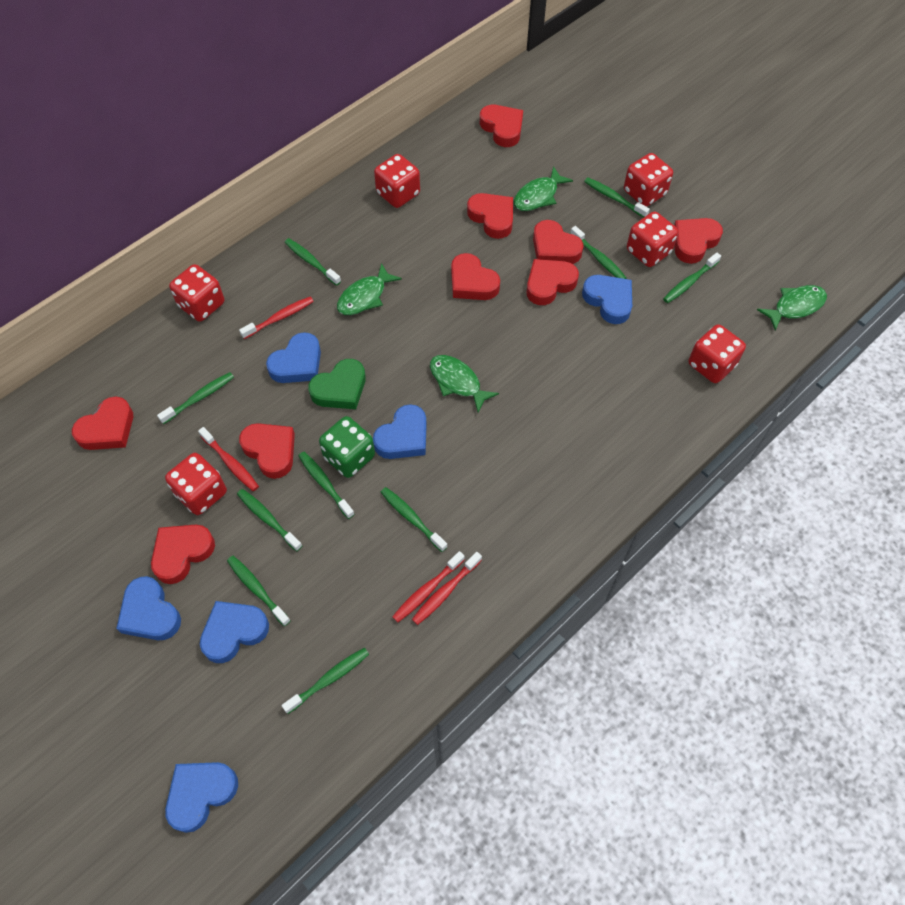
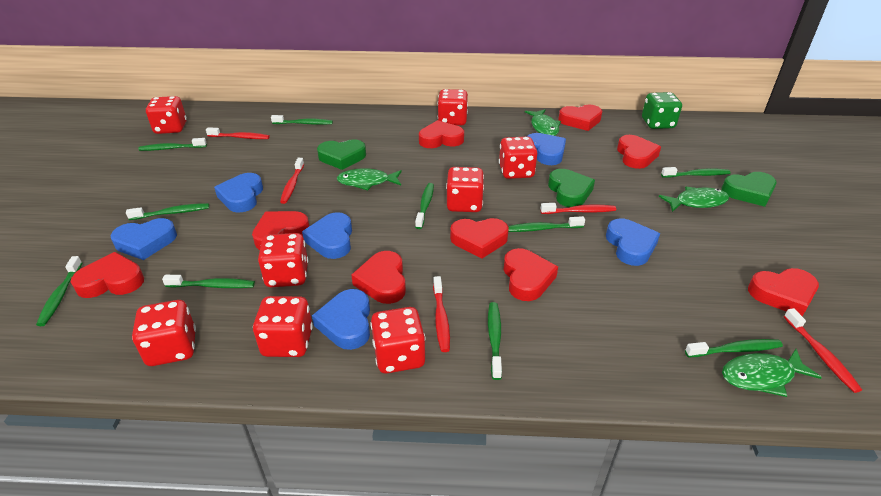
green heart: [308,359,366,409] = 1 -> [317,139,366,170] [548,169,595,207] [722,172,777,207] = 3
red dice: [165,453,227,515] [169,264,224,321] [374,154,420,208] [624,153,673,207] [627,211,678,267] [689,324,746,383] = 6 -> [132,300,196,366] [146,96,187,134] [253,296,313,357] [258,233,308,287] [370,307,426,373] [438,89,468,126] [446,167,484,212] [499,137,537,179] = 8
red toothbrush: [198,427,259,491] [239,296,314,339] [392,551,465,623] [412,552,482,625] = 4 -> [206,127,270,139] [280,158,304,204] [433,276,450,352] [541,203,616,214] [784,308,862,393] = 5

